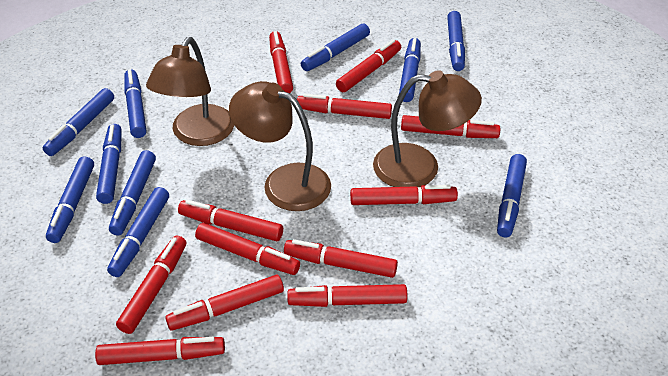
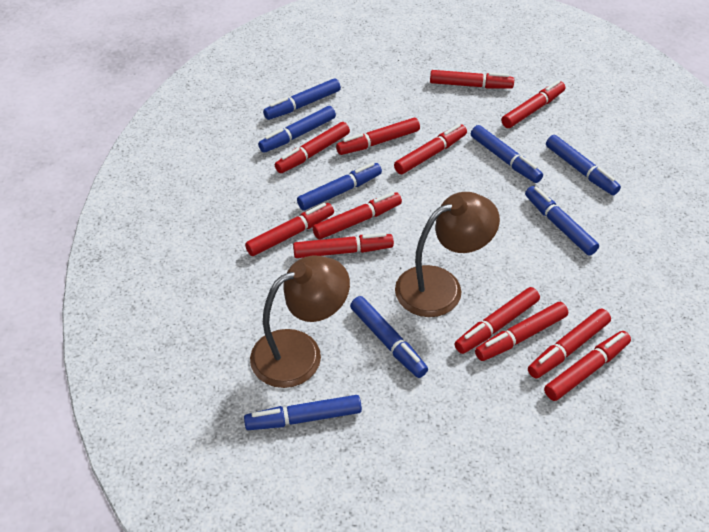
blue marker: [43,88,114,156] [46,156,94,243] [96,124,122,204] [107,187,169,277] [109,150,156,235] [124,69,146,138] [301,23,370,71] [399,38,421,102] [447,11,465,71] [497,154,527,237] = 10 -> [244,395,362,430] [258,106,336,153] [263,78,341,120] [297,162,382,211] [350,296,428,378] [471,125,543,183] [525,186,599,256] [546,135,621,195] = 8
brown lamp: [146,37,234,146] [229,81,331,211] [373,70,482,187] = 3 -> [250,256,350,388] [395,192,500,317] = 2

